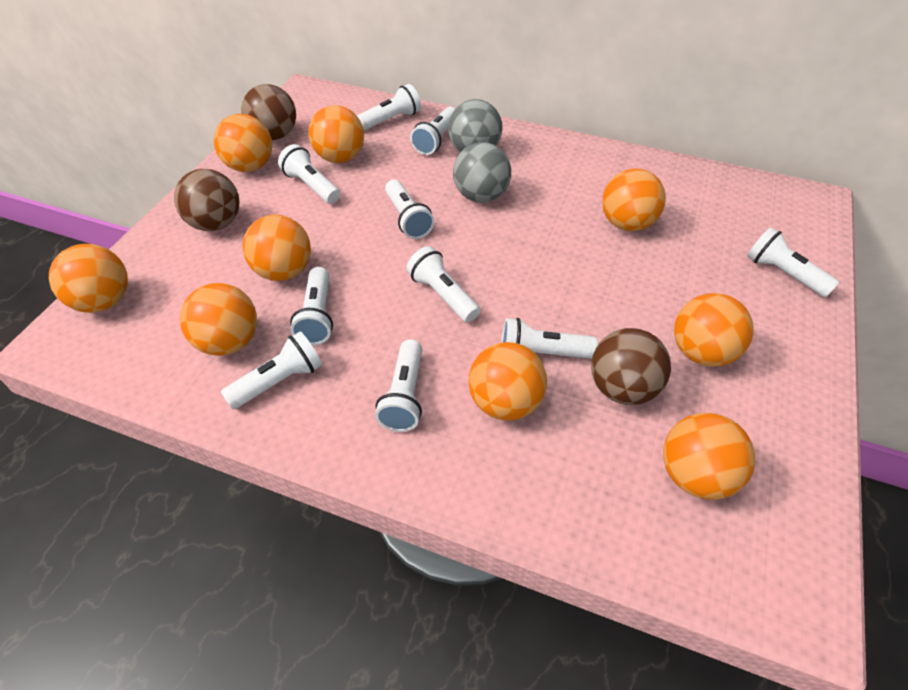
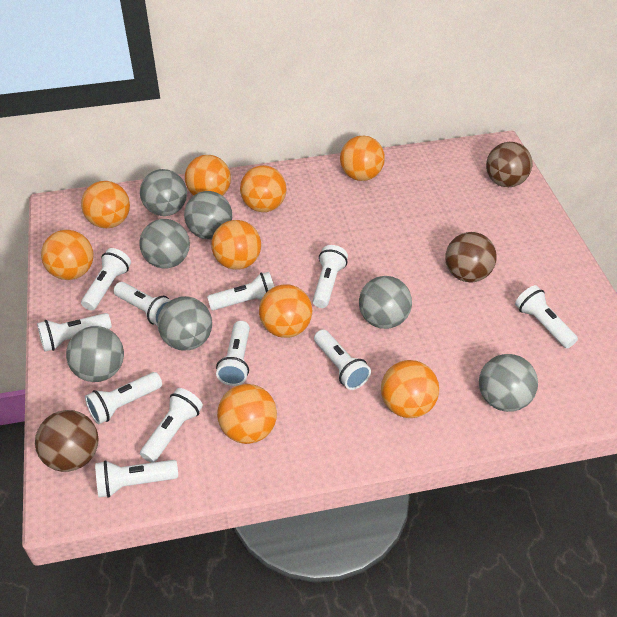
grey ball: [448,99,503,152] [453,142,511,203] = 2 -> [66,326,124,382] [139,219,190,268] [140,169,187,216] [158,296,212,351] [184,191,232,239] [359,276,412,329] [479,354,538,412] = 7
white flashlight: [221,331,322,409] [278,144,340,204] [290,267,333,345] [357,84,421,131] [375,339,423,432] [385,179,434,239] [406,246,480,322] [410,107,456,155] [501,318,598,359] [747,227,840,297] = 10 -> [37,313,112,352] [81,248,131,311] [85,372,162,424] [95,460,178,498] [114,282,170,326] [140,388,203,463] [207,272,274,310] [216,321,250,386] [313,245,348,308] [314,330,371,390] [515,285,578,348] = 11

